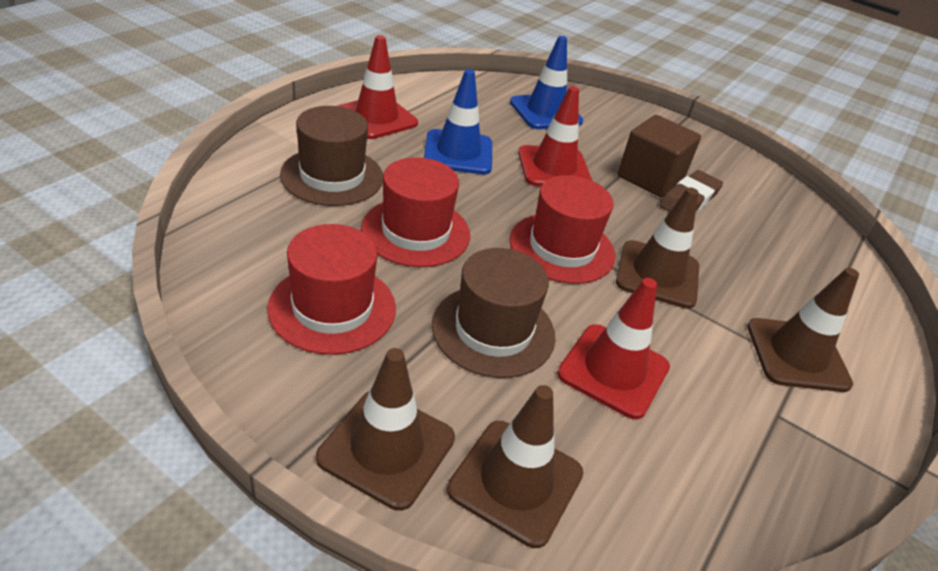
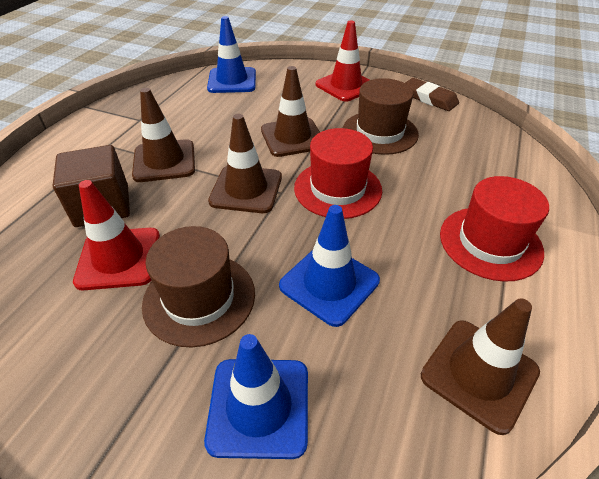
blue traffic cone: [424,69,492,174] [510,36,583,129] = 2 -> [204,334,308,459] [207,16,256,93] [279,205,380,327] = 3
red hat: [267,224,396,355] [361,157,470,267] [510,175,615,284] = 3 -> [294,128,382,219] [440,176,549,282] = 2
red traffic cone: [338,35,418,139] [518,86,592,186] [557,278,670,419] = 3 -> [73,180,160,290] [315,21,370,102] = 2

